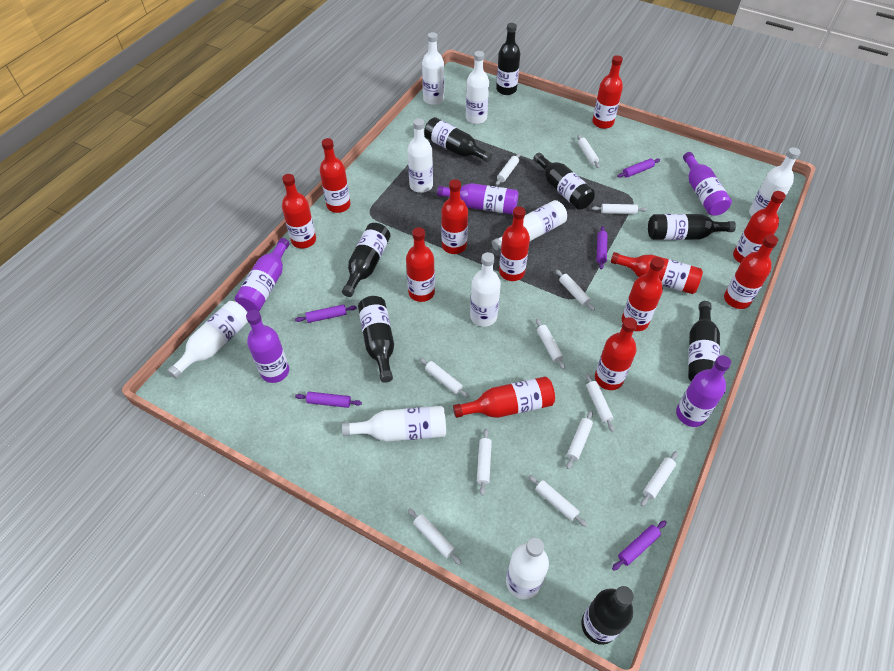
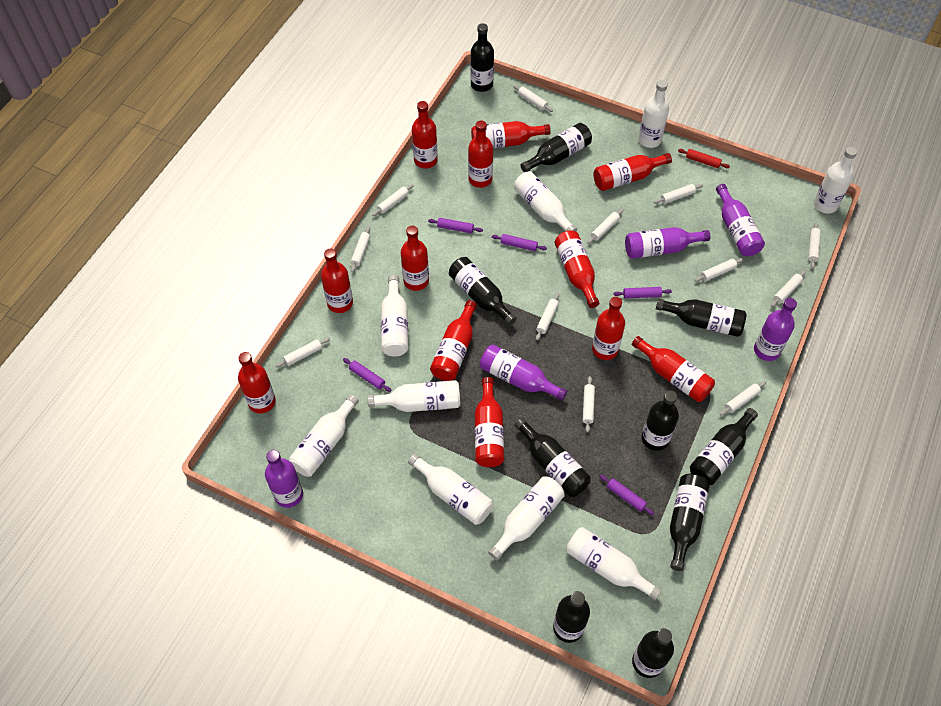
black bottle: [342,223,391,297] [358,296,394,383] [424,117,492,163] [496,23,520,95] [533,153,595,210] [581,586,634,645] [648,214,736,240] [688,301,720,382] = 8 -> [449,257,517,326] [470,23,494,92] [514,418,591,497] [520,123,592,172] [553,591,590,643] [632,628,674,678] [641,390,679,451] [656,299,747,337] [670,473,710,571] [690,408,758,485] = 10
red rolling pin: none = 0 -> [678,149,730,168] = 1

